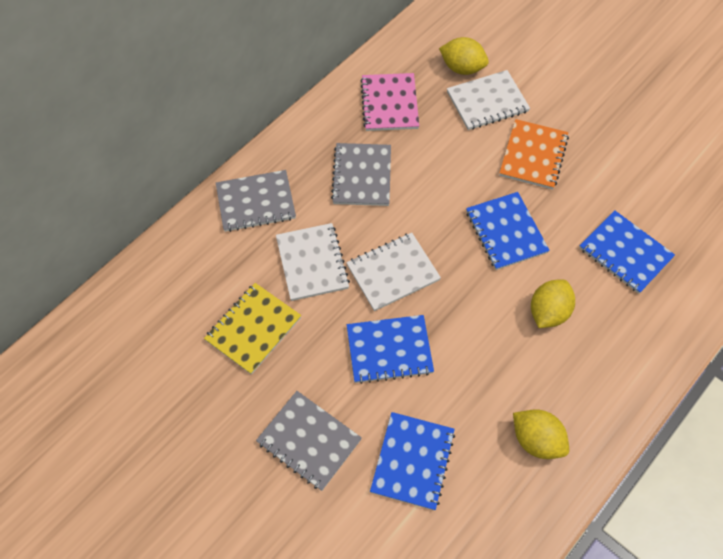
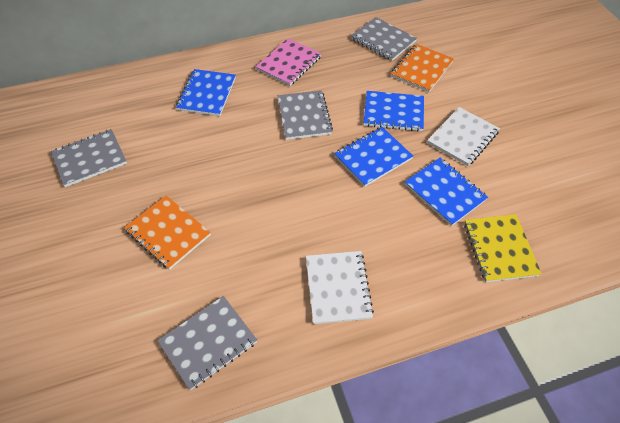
grey notebook: [216,170,296,232] [256,391,362,491] [331,143,391,206] = 3 -> [51,129,127,187] [157,296,257,390] [278,90,333,140] [351,17,417,61] = 4
orange notebook: [499,119,569,189] = 1 -> [124,195,211,270] [391,44,454,92] = 2
white notebook: [276,223,350,301] [346,233,441,311] [447,70,530,130] = 3 -> [306,251,374,324] [427,107,500,166] = 2
yellow lemon: [439,37,489,75] [513,409,569,459] [531,279,575,328] = 3 -> none = 0

